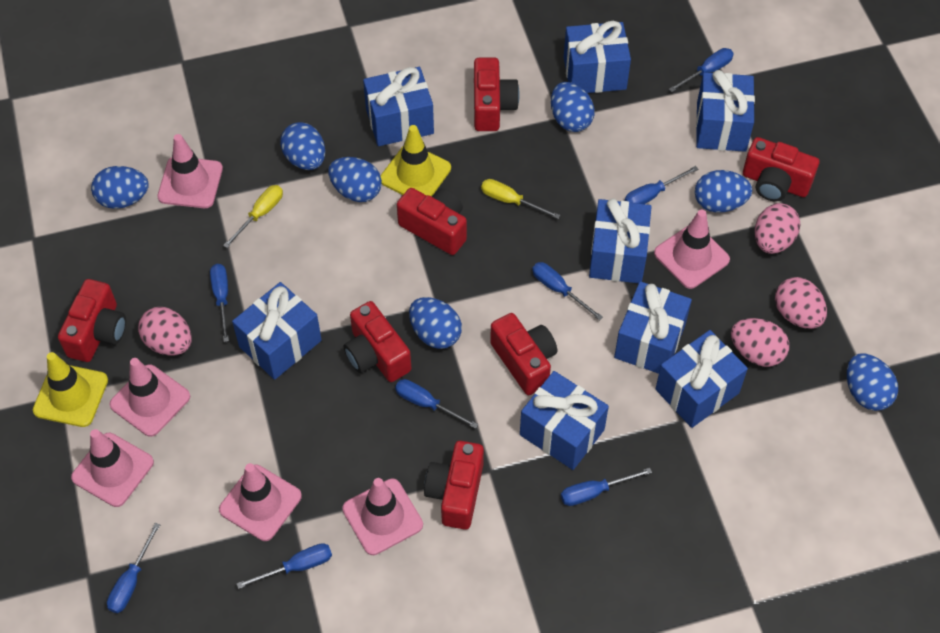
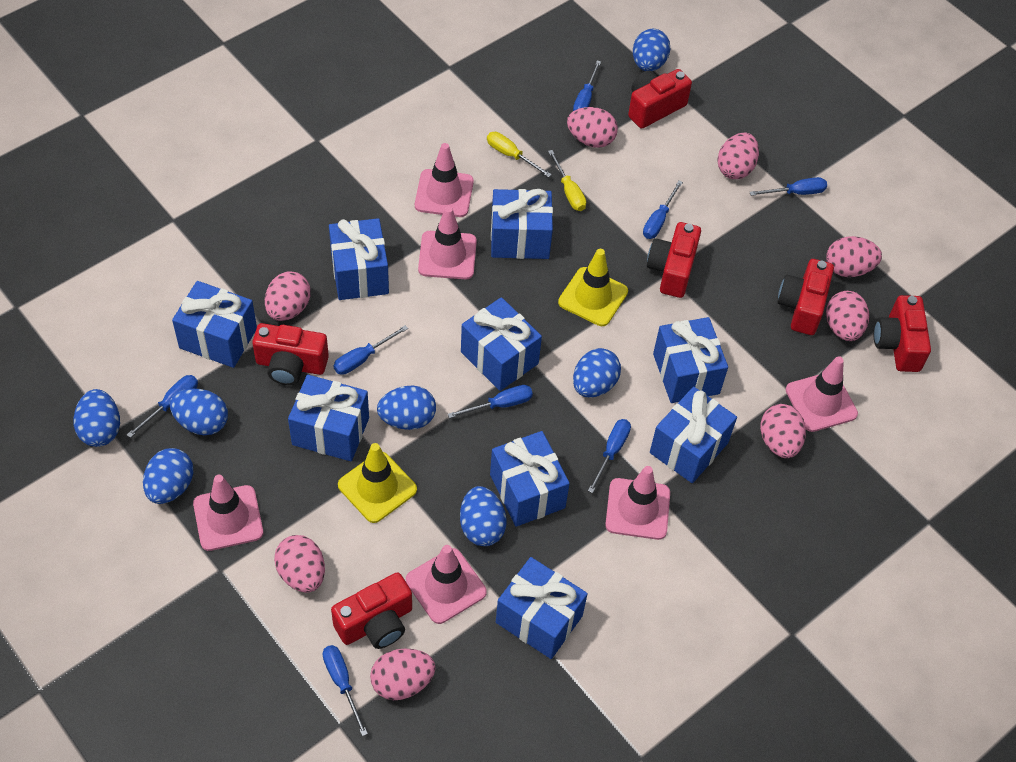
blue gift: [232,282,322,380] [363,67,434,146] [520,371,609,470] [564,21,631,93] [589,198,652,283] [614,281,692,374] [655,330,748,428] [696,70,755,152] = 8 -> [172,281,257,368] [288,375,369,461] [329,218,389,300] [461,297,542,391] [490,431,570,527] [491,189,553,259] [496,557,588,659] [650,387,737,483] [653,317,728,403] = 9
pink egg: [138,307,192,356] [731,318,789,367] [755,203,800,254] [775,277,827,329] = 4 -> [265,271,311,321] [274,535,325,593] [370,649,435,700] [567,107,618,148] [717,133,759,179] [760,404,806,458] [826,236,882,277] [826,291,869,341] = 8
red camera: [58,279,126,362] [344,301,411,382] [397,188,467,255] [424,441,484,530] [474,58,520,131] [490,313,557,395] [743,137,819,202] = 7 -> [252,323,329,385] [331,572,412,649] [628,69,692,129] [647,222,701,298] [777,259,834,335] [874,295,931,372] = 6

